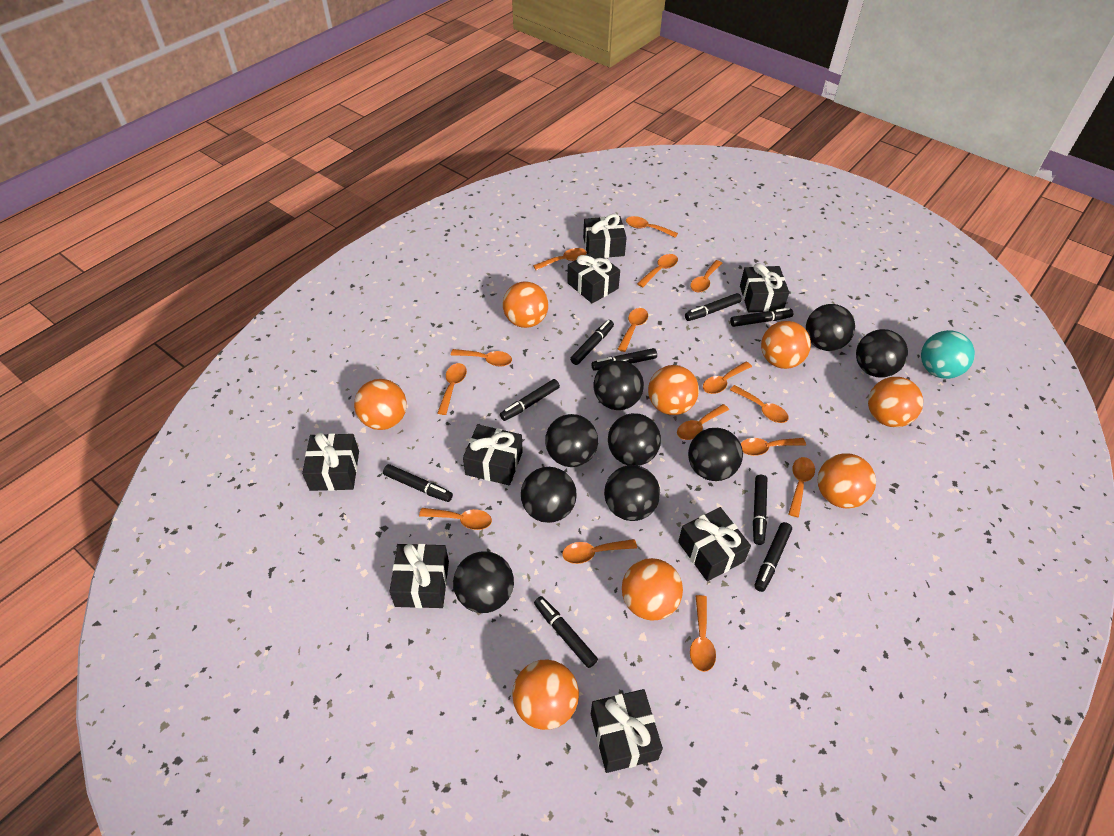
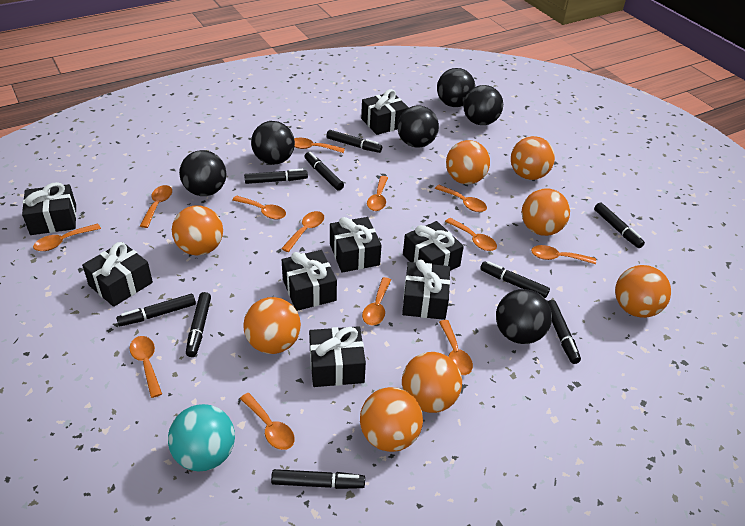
black ball: [453,552,514,613] [521,467,577,523] [545,414,598,467] [593,360,644,410] [604,465,660,521] [608,413,661,466] [688,428,743,481] [806,304,855,351] [856,329,908,377] = 9 -> [179,150,226,196] [251,121,295,165] [397,106,439,148] [437,68,475,107] [463,85,503,125] [496,289,552,344] = 6
orange spoon: [419,508,492,530] [438,363,467,415] [451,349,512,366] [533,248,587,270] [562,539,637,564] [618,308,648,352] [626,216,678,238] [637,254,678,287] [677,404,729,440] [690,260,722,293] [690,595,716,672] [703,361,752,394] [730,385,789,423] [741,438,806,456] [789,457,815,517] = 15 -> [33,224,101,251] [130,336,162,398] [140,185,172,228] [232,196,286,219] [240,393,295,450] [281,211,324,252] [294,138,345,153] [362,277,391,325] [367,176,388,211] [435,185,487,212] [439,320,473,375] [445,218,497,251] [531,245,596,264] = 13

